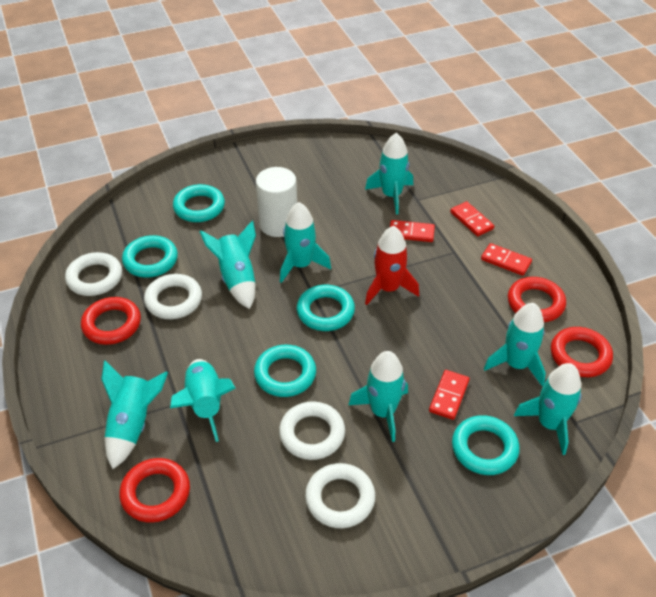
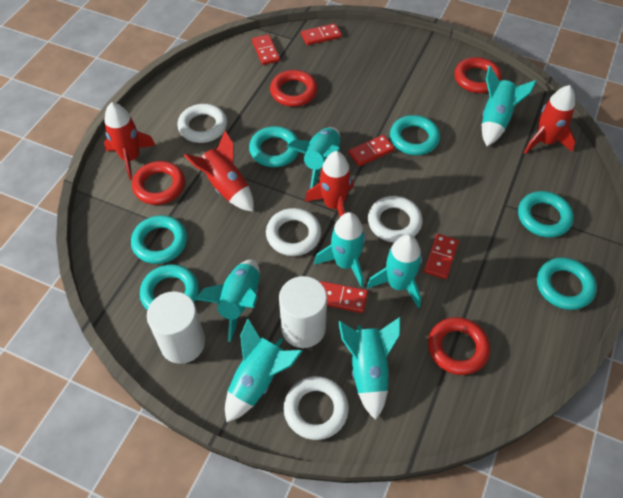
red domino: [390,220,435,242] [429,370,469,420] [450,201,494,236] [481,243,532,276] = 4 -> [252,34,280,65] [301,23,342,45] [320,281,368,313] [348,135,395,166] [424,234,459,279] = 5
red rocket: [365,226,419,305] = 1 -> [104,102,156,180] [184,131,254,212] [305,151,353,217] [524,85,576,154] = 4
turquoise ring: [122,235,178,278] [173,184,225,222] [254,345,316,397] [297,285,355,331] [452,415,520,475] = 5 -> [131,215,187,264] [140,264,199,310] [249,126,299,167] [390,115,440,155] [518,191,574,238] [537,258,597,310] = 6
turquoise rocket: [101,360,168,469] [170,359,236,442] [199,221,256,309] [280,202,331,283] [349,351,408,442] [365,133,413,214] [484,303,546,386] [514,363,582,455] = 8 -> [195,260,260,342] [225,319,302,422] [286,127,341,189] [314,212,365,288] [338,317,400,420] [367,234,422,308] [482,66,536,146] = 7
white cylinder: [256,167,297,237] = 1 -> [147,292,205,364] [279,276,327,348] = 2

